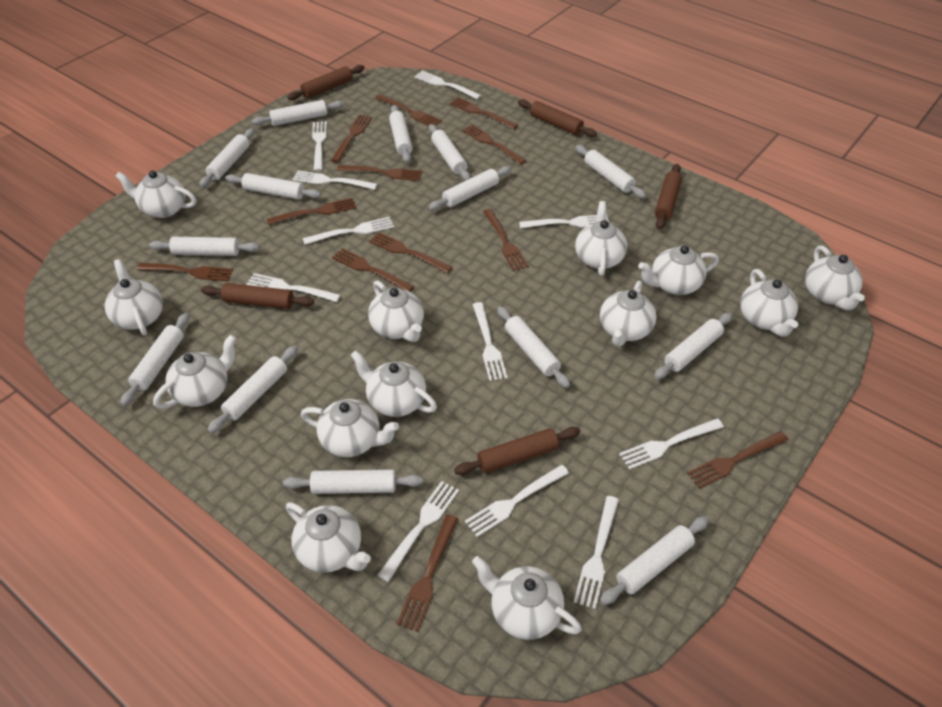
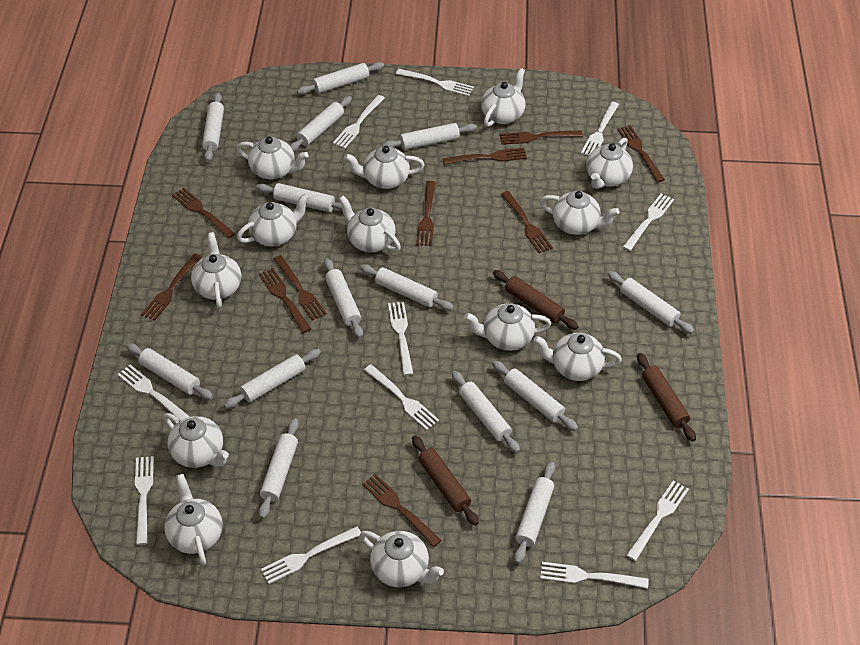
brown fork: [137,263,233,281] [267,198,356,225] [331,115,372,163] [332,248,414,292] [337,165,422,181] [369,232,453,273] [375,94,442,126] [397,515,458,632] [450,97,518,129] [462,124,526,165] [483,209,528,271] [687,431,788,489] = 12 -> [141,254,202,321] [172,188,235,239] [259,268,311,333] [273,255,327,321] [362,473,442,547] [416,181,436,246] [443,148,527,165] [499,130,583,145] [501,191,553,253] [617,125,665,183] = 10
brown rolling pin: [201,283,314,309] [287,65,364,100] [454,427,580,475] [518,99,597,137] [655,164,682,229] = 5 -> [412,436,479,526] [493,270,579,330] [637,353,696,442] = 3

